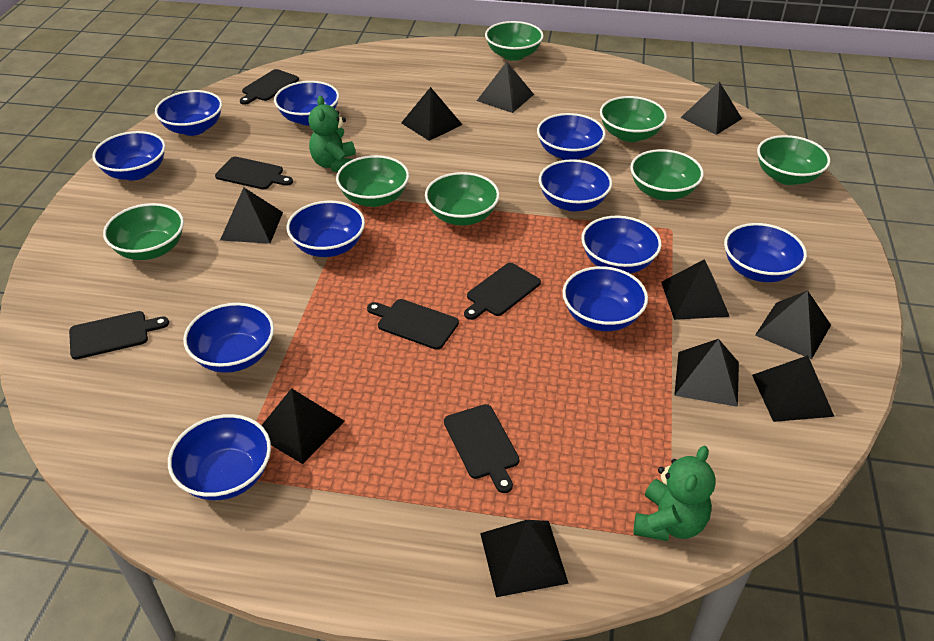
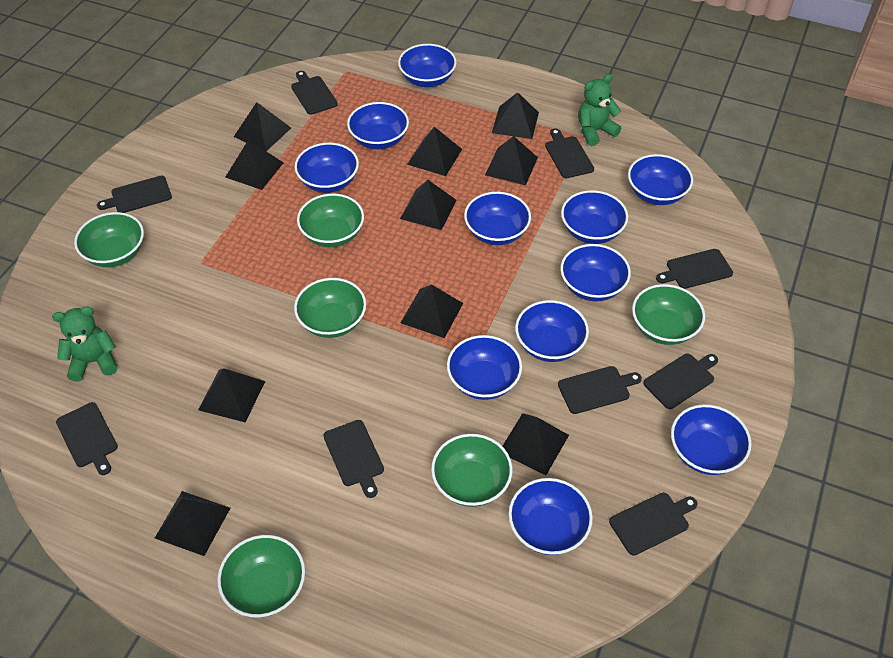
black cutting board: [69,311,169,360] [215,157,293,189] [240,69,299,105] [367,299,459,350] [444,404,520,493] [464,263,541,320] = 6 -> [56,402,118,475] [97,176,172,213] [291,71,338,115] [323,420,384,498] [545,128,594,178] [558,366,642,414] [609,493,697,556] [643,354,718,409] [656,249,733,289] = 9
green bowl: [103,203,184,260] [336,155,409,207] [425,172,500,226] [485,21,544,61] [600,96,667,142] [630,149,704,200] [757,135,830,185] = 7 -> [74,212,144,267] [217,535,305,617] [294,278,366,338] [297,194,364,247] [431,434,513,507] [632,284,705,345] = 6

